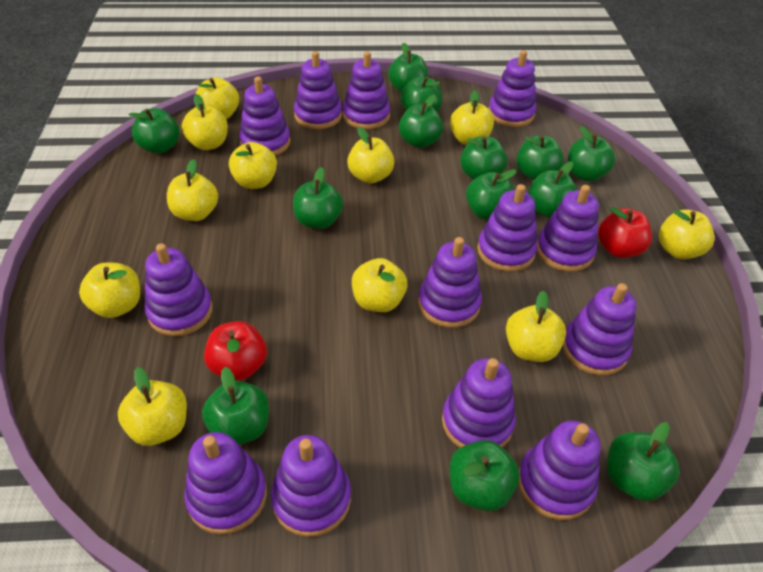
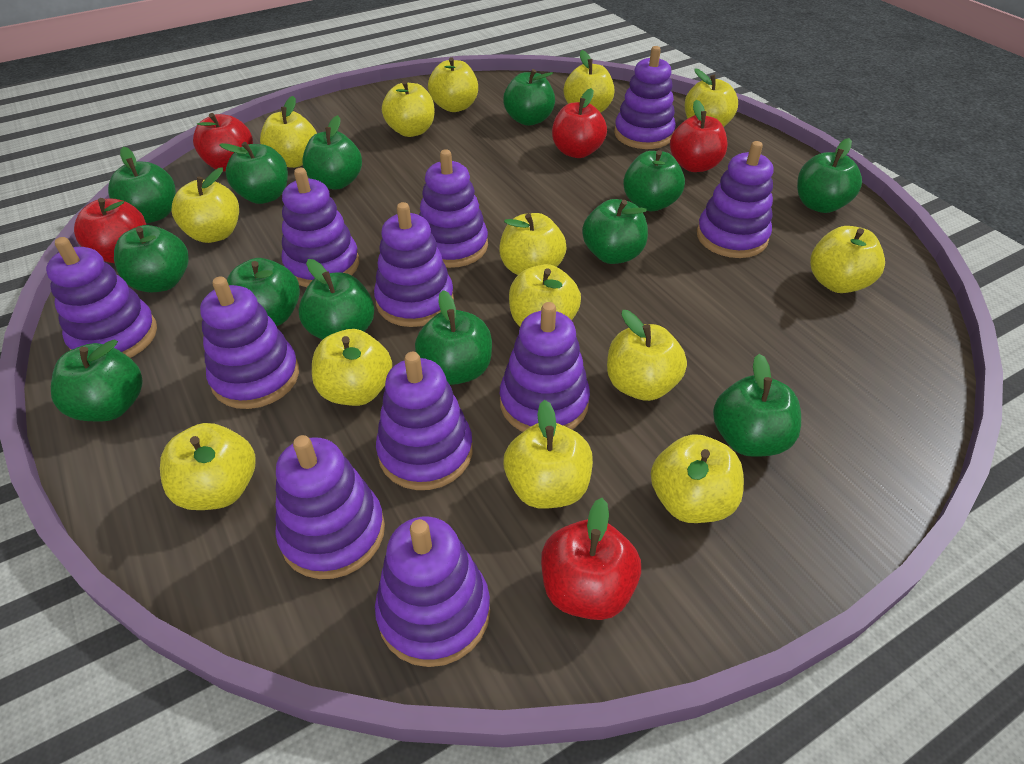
purple stacking toy: [145,243,213,336] [184,432,267,534] [239,77,291,156] [271,435,351,537] [294,51,342,129] [343,51,390,129] [418,237,482,328] [442,358,516,448] [477,184,537,272] [488,50,537,127] [518,421,601,520] [537,185,599,272] [563,283,636,375] = 13 -> [46,237,157,358] [200,277,299,409] [275,435,385,579] [282,168,359,287] [374,202,454,327] [375,517,490,667] [376,352,473,490] [419,149,488,268] [500,302,590,432] [614,46,676,149] [697,141,773,258] = 11
red apple: [204,321,267,381] [598,207,652,258] = 2 -> [74,198,146,263] [193,113,253,172] [541,498,641,620] [552,88,607,158] [670,100,728,172] = 5
yellow apple: [79,263,140,318] [118,367,187,446] [167,159,218,221] [182,94,228,150] [196,78,239,119] [229,142,277,189] [347,127,395,184] [352,258,407,312] [450,90,494,145] [506,291,566,362] [659,210,715,259] = 11 -> [160,423,255,510] [172,167,239,243] [260,96,317,168] [312,329,392,406] [382,80,435,137] [428,57,478,112] [499,213,567,275] [504,400,593,509] [509,264,581,326] [564,50,614,113] [607,310,687,401] [651,434,744,523] [685,68,738,127] [810,226,885,293] = 14

